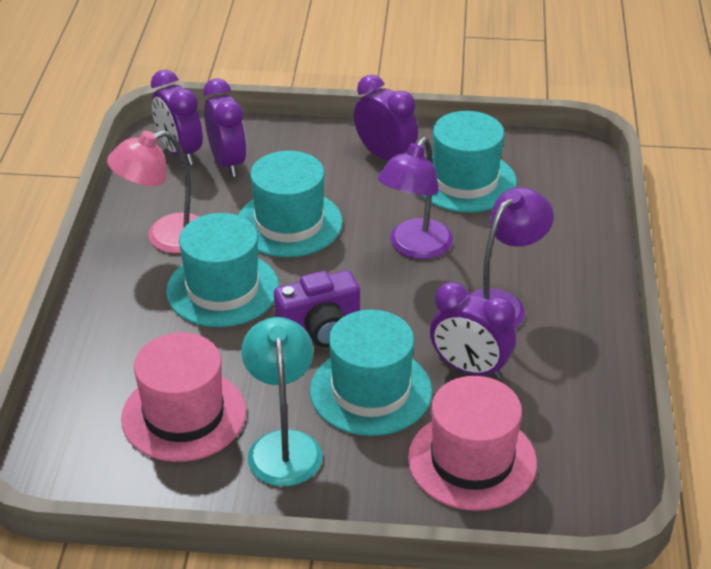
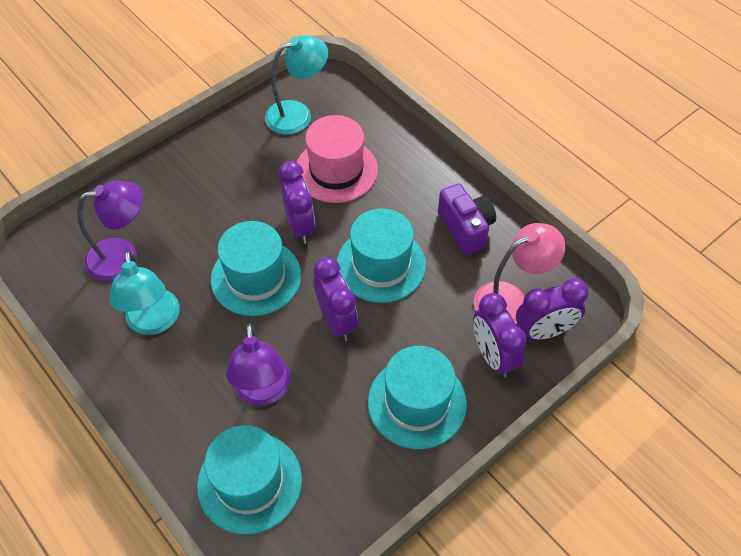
pink hat: [121,333,246,462] [408,376,537,511] = 2 -> [297,115,378,203] = 1
turquoise lamp: [241,317,322,486] = 1 -> [109,251,180,335] [265,35,328,135] = 2

